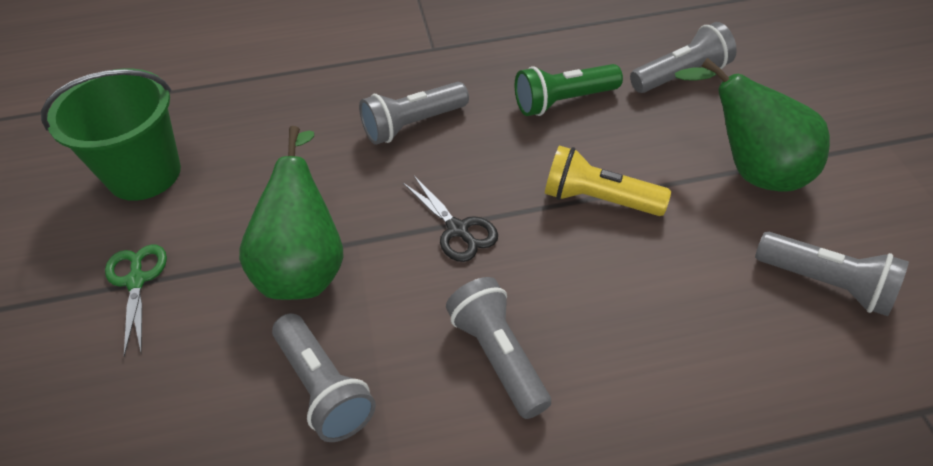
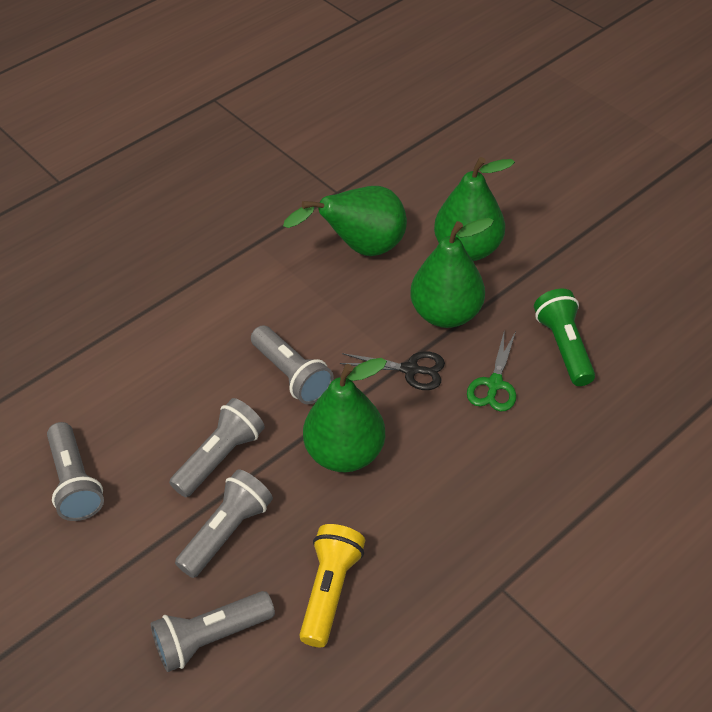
green bucket: [41,69,181,201] = 1 -> none = 0
green pear: [239,126,343,300] [675,58,830,192] = 2 -> [283,186,407,256] [303,358,387,472] [410,218,494,328] [434,157,515,261] = 4

